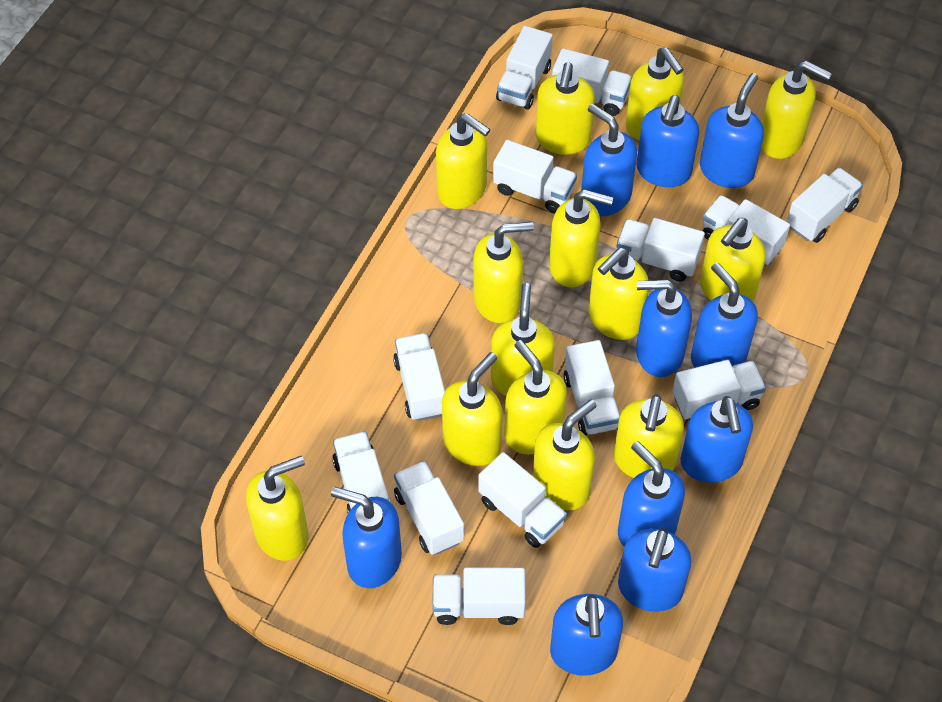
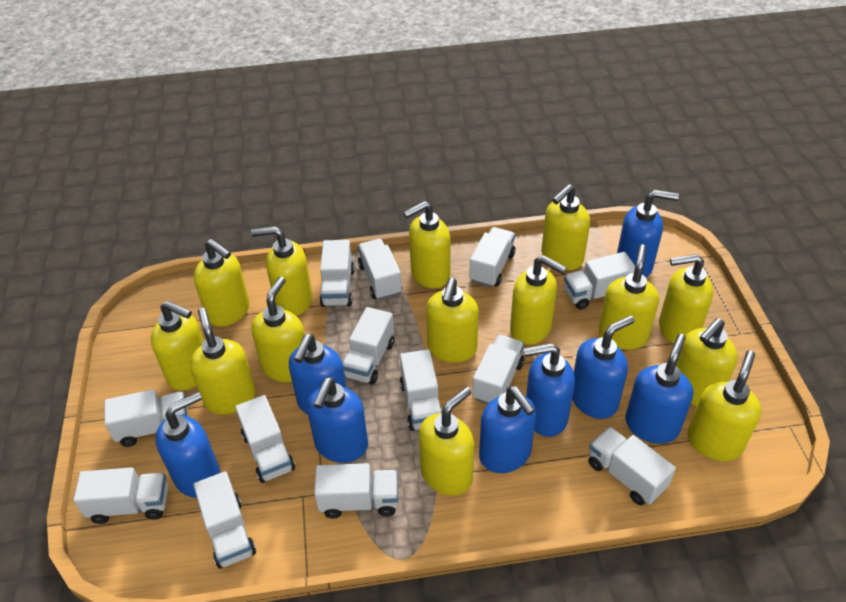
blue soap dispenser: [331,487,402,588] [550,594,623,676] [581,104,637,216] [618,441,685,546] [618,528,692,612] [636,95,699,187] [636,280,692,377] [680,396,753,483] [691,262,758,368] [700,73,764,188] = 10 -> [155,392,220,498] [289,334,346,415] [307,377,368,463] [479,386,536,473] [523,343,575,437] [572,315,635,419] [617,190,679,277] [625,334,693,444] = 8

